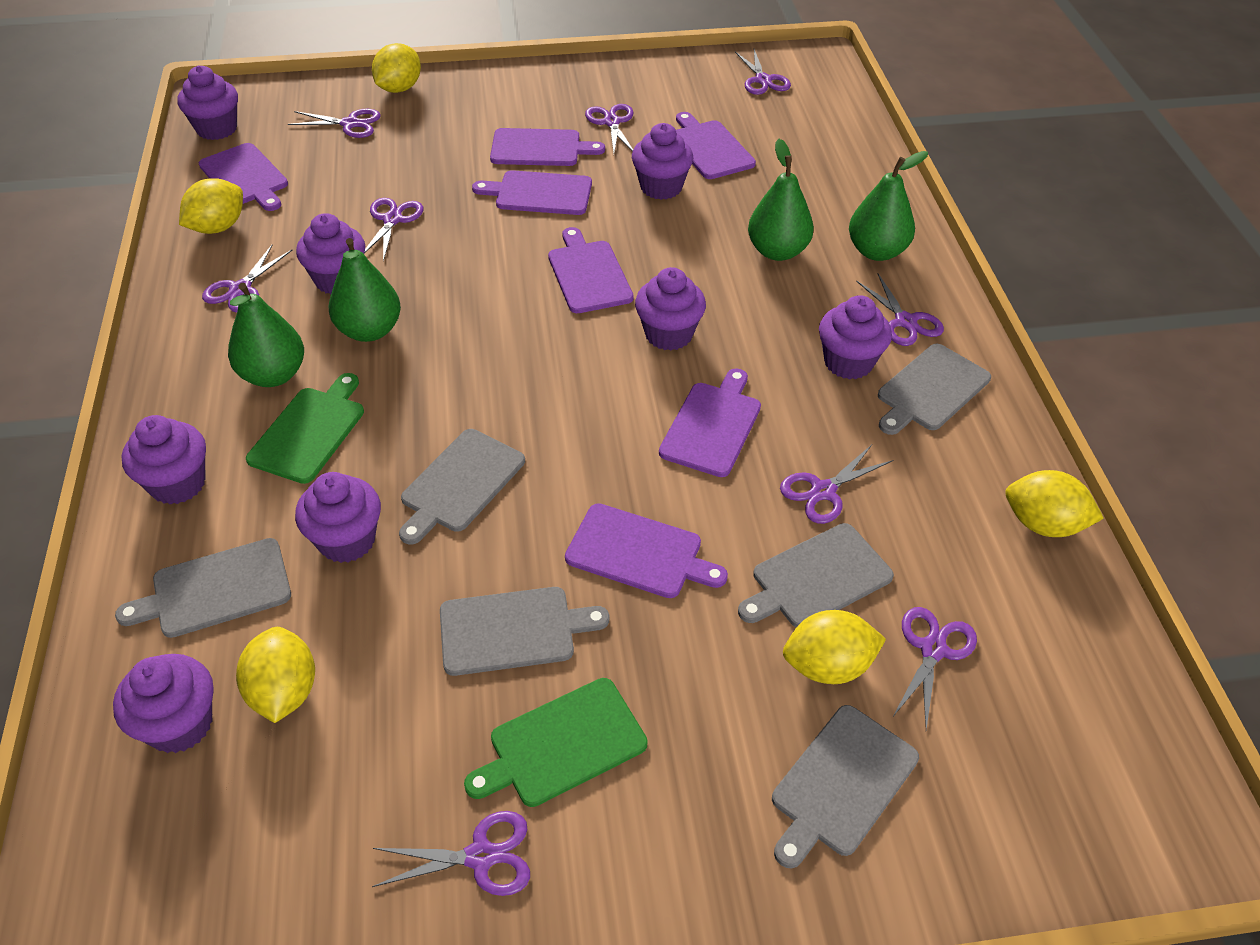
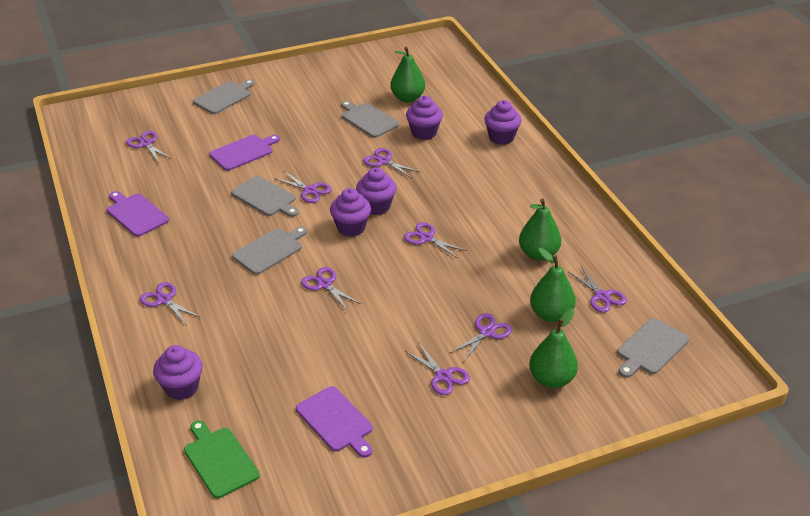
green cutting board: [246,373,364,484] [464,678,648,807] = 2 -> [184,420,260,498] = 1
grey cutting board: [115,538,291,638] [399,429,525,545] [440,587,609,676] [738,523,894,627] [772,705,919,869] [878,344,991,435] = 6 -> [193,79,255,114] [231,176,299,217] [232,226,307,275] [341,101,399,138] [617,318,689,378] = 5
purple cupcake: [113,654,214,753] [122,415,206,505] [177,65,238,140] [295,472,381,563] [296,213,365,294] [632,123,693,200] [635,267,706,351] [819,295,892,379] = 8 -> [153,345,203,400] [330,188,371,237] [356,167,397,215] [406,96,443,140] [484,100,521,145] = 5
purple cutting board: [199,143,288,211] [472,170,592,215] [490,128,605,166] [548,227,634,313] [565,503,728,598] [659,368,761,477] [676,112,756,179] = 7 -> [107,191,169,237] [209,135,280,171] [296,386,373,458] = 3
yellow lemon: [179,178,243,234] [236,627,315,723] [372,43,421,93] [783,610,886,684] [1006,470,1104,537] = 5 -> none = 0

